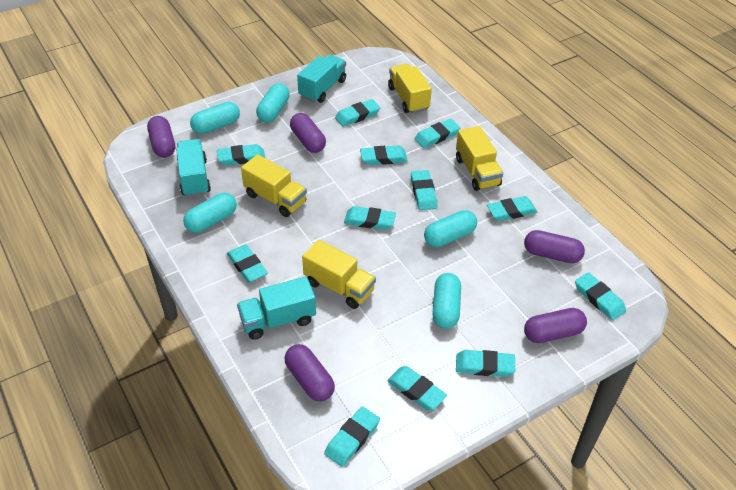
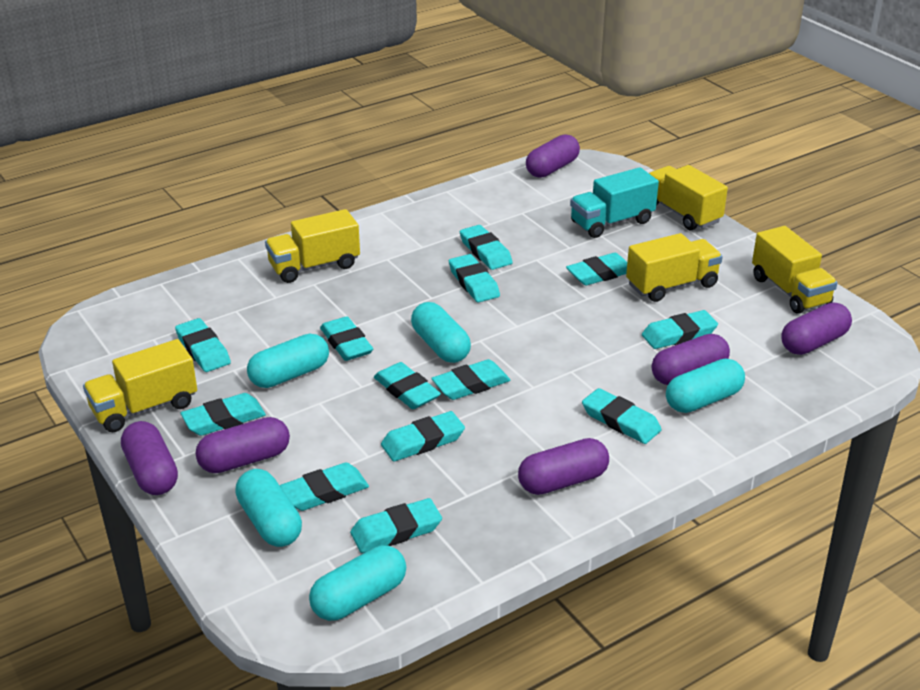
purple capsule: [147,116,175,158] [285,344,335,401] [290,113,326,153] [524,230,585,263] [524,308,587,343] = 5 -> [121,421,178,495] [195,417,290,473] [518,438,609,495] [526,134,580,178] [652,334,730,385] [781,303,852,355] = 6
turquoise eraser: [217,144,265,165] [227,244,268,283] [324,406,380,467] [335,99,380,127] [344,206,396,230] [360,146,408,165] [387,366,447,410] [411,170,437,210] [415,119,460,148] [456,350,515,377] [487,196,537,221] [575,272,626,320] = 12 -> [175,318,231,372] [181,393,266,436] [280,463,369,511] [320,316,373,361] [350,498,442,553] [374,362,441,409] [381,411,465,461] [431,359,510,400] [449,254,500,303] [460,225,513,270] [566,253,627,285] [582,388,662,444] [642,310,718,349] = 13
turquoise truck: [176,139,211,197] [237,277,316,340] [297,54,346,103] = 3 -> [570,167,659,238] = 1
yellow truck: [241,154,307,217] [302,240,376,309] [388,64,432,113] [456,126,503,191] = 4 -> [83,339,197,432] [265,209,360,283] [626,233,723,302] [649,165,728,230] [752,226,837,314] = 5

